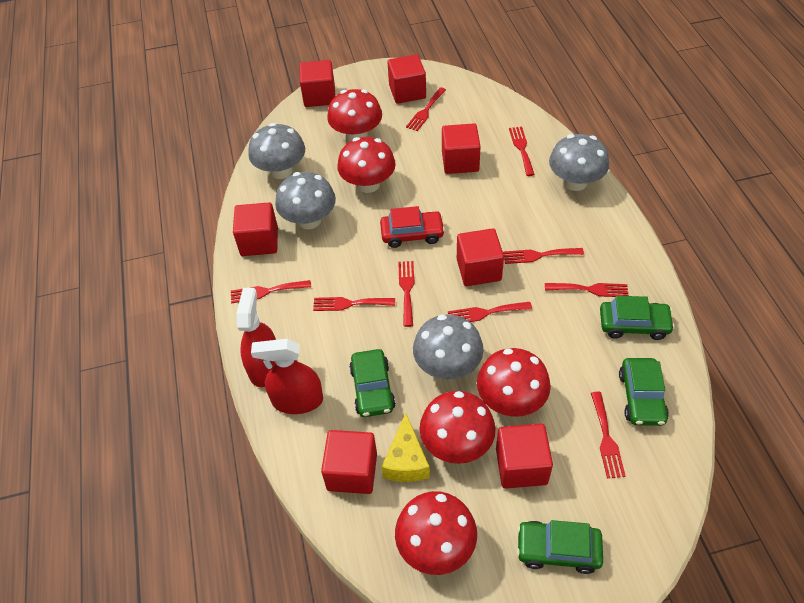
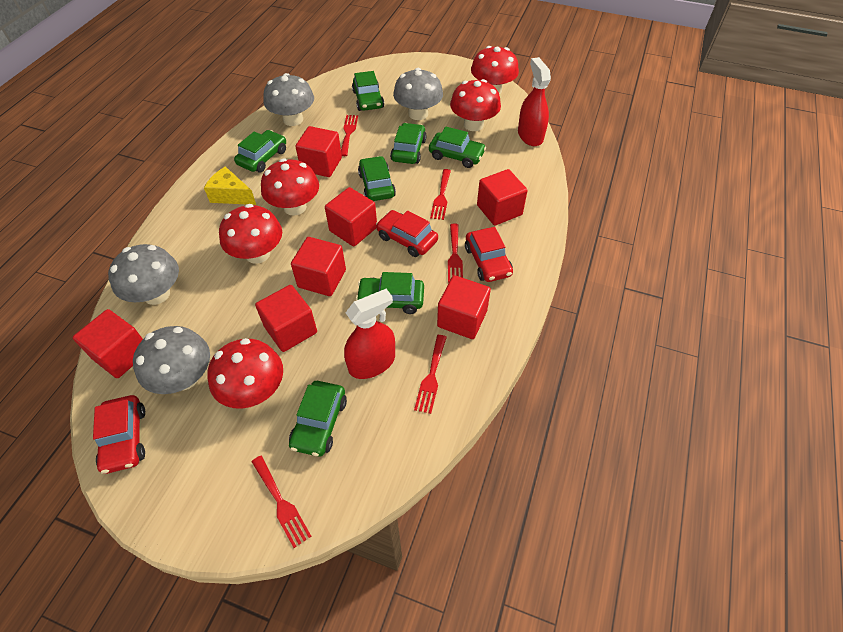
green car: [349,349,396,417] [517,520,603,574] [600,296,675,340] [619,358,669,426] = 4 -> [234,130,286,173] [289,381,347,457] [352,71,384,111] [356,272,424,314] [358,156,396,201] [390,123,427,164] [429,127,486,168] = 7
red car: [380,206,445,248] = 1 -> [93,395,145,474] [376,210,438,257] [465,227,513,282] = 3
red fork: [231,280,311,303] [313,297,395,311] [398,261,415,327] [406,87,446,131] [448,302,532,322] [503,248,584,264] [509,127,535,176] [545,283,629,297] [591,392,626,478] = 9 -> [252,455,311,548] [341,115,358,156] [414,335,447,414] [430,169,451,220] [448,223,463,283] = 5

